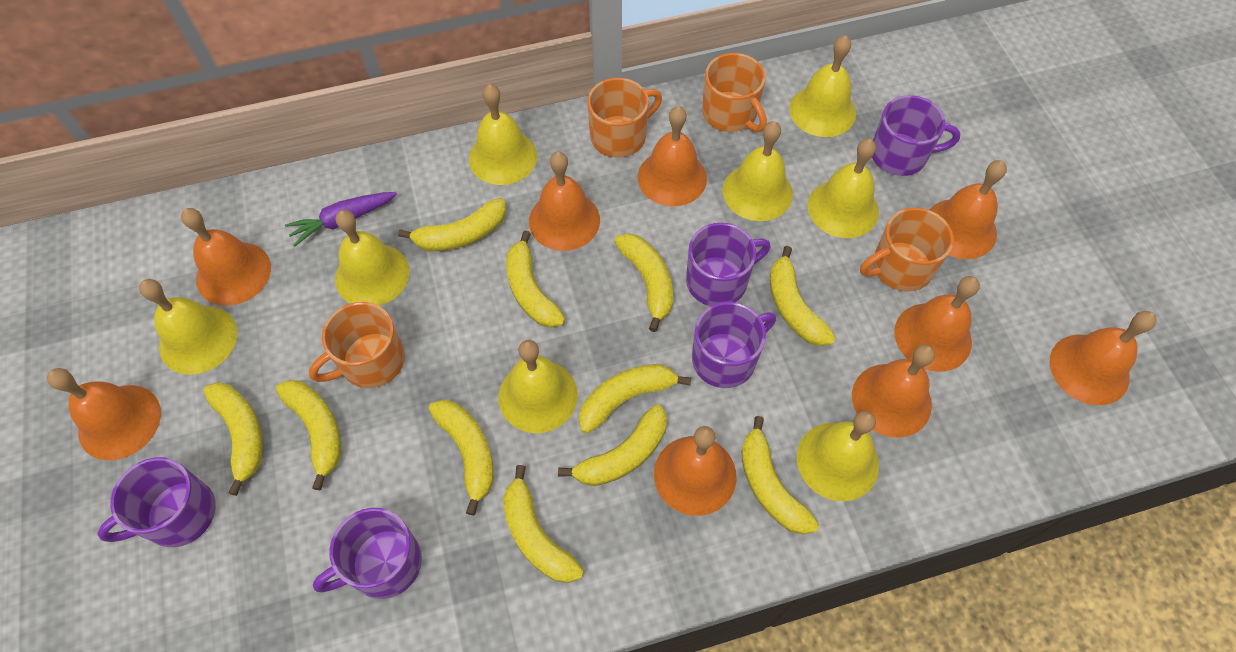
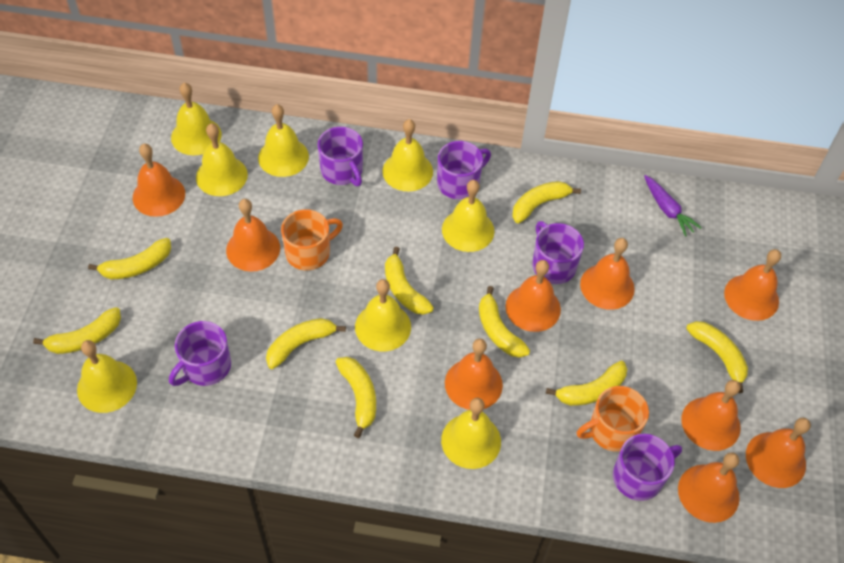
orange mug: [309,302,405,388] [587,78,662,158] [702,53,767,132] [860,208,954,292] = 4 -> [281,209,343,270] [577,386,649,452] = 2
yellow banana: [203,382,263,496] [276,380,341,490] [398,198,506,251] [429,400,494,516] [503,465,584,583] [506,230,565,328] [558,404,667,486] [579,364,691,433] [614,233,673,332] [741,416,819,535] [770,246,836,346] = 11 -> [33,307,121,354] [88,238,171,279] [266,318,346,369] [336,357,376,438] [385,247,434,315] [479,286,530,358] [512,181,581,223] [546,361,627,406] [686,321,748,393] = 9

